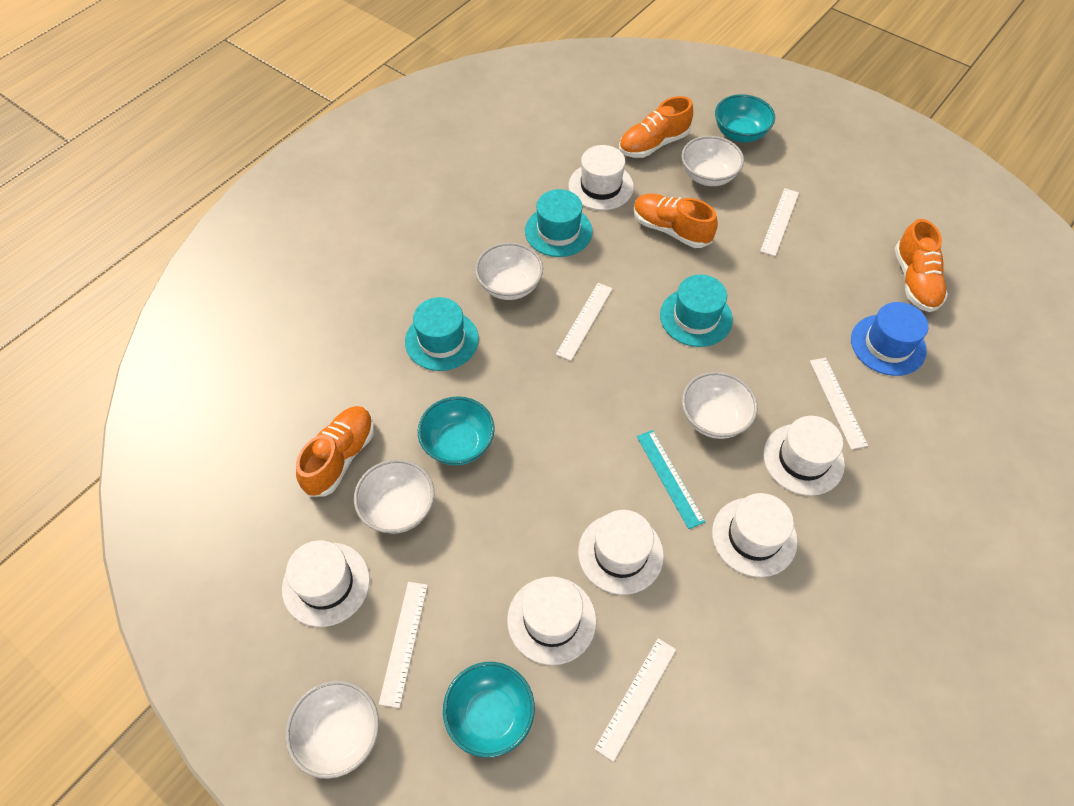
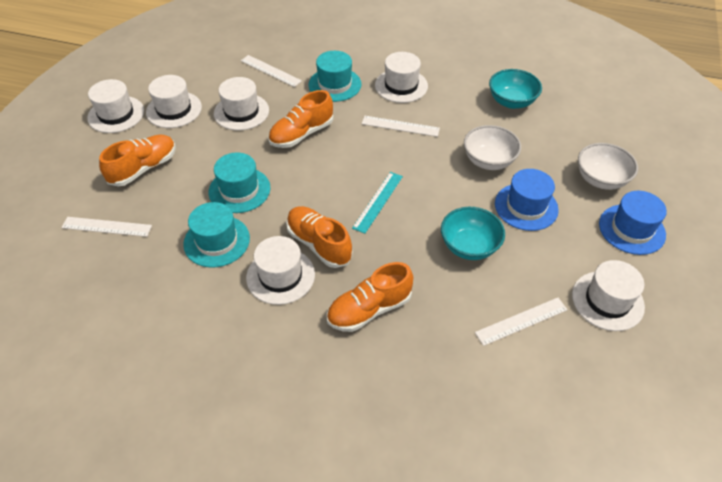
blue hat: [851,302,928,376] = 1 -> [495,169,559,231] [599,191,667,255] = 2
turquoise bowl: [418,396,495,466] [443,662,535,758] [715,94,775,142] = 3 -> [441,207,505,260] [489,69,542,109] = 2
white bowl: [285,680,379,779] [354,459,434,534] [475,242,543,300] [681,136,744,186] [682,372,758,439] = 5 -> [464,125,521,170] [578,143,638,190] = 2
white ruler: [379,582,428,708] [556,283,613,361] [595,638,676,762] [760,188,799,256] [810,358,868,450] = 5 -> [61,217,152,237] [241,55,302,87] [362,116,440,137] [475,298,568,346] = 4

